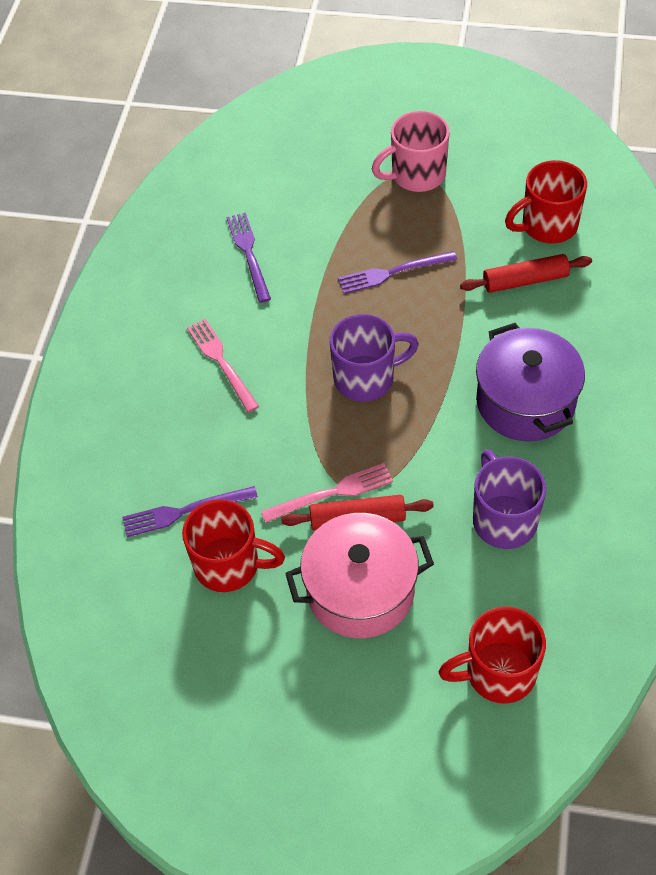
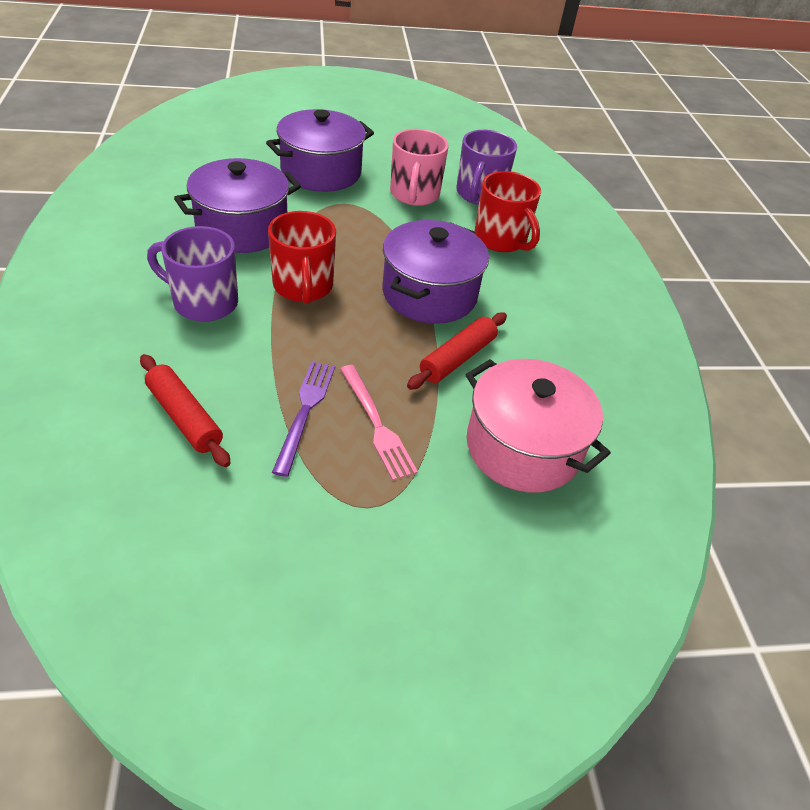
pink fork: [187,319,259,412] [261,463,393,523] = 2 -> [340,365,418,481] = 1
purple fork: [122,486,258,537] [227,212,271,303] [338,251,457,294] = 3 -> [272,361,335,477] = 1
purple pot: [476,323,585,442] = 1 -> [174,158,301,253] [266,109,374,192] [382,220,489,324] = 3
red mug: [182,499,285,592] [439,607,546,704] [505,160,587,244] = 3 -> [268,211,336,304] [475,171,541,252] = 2

